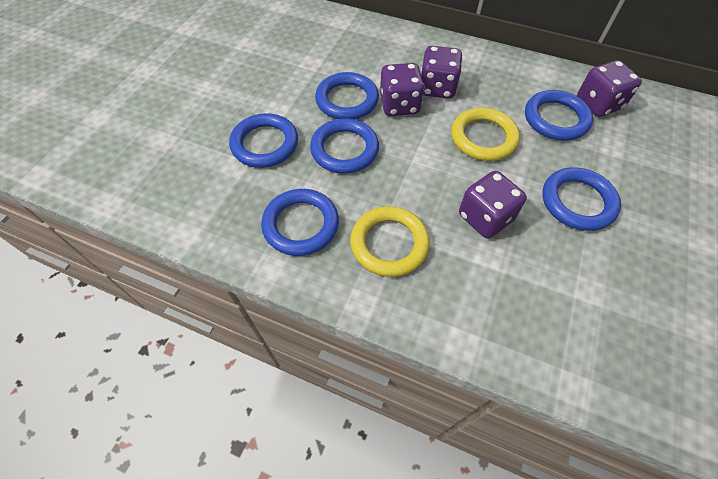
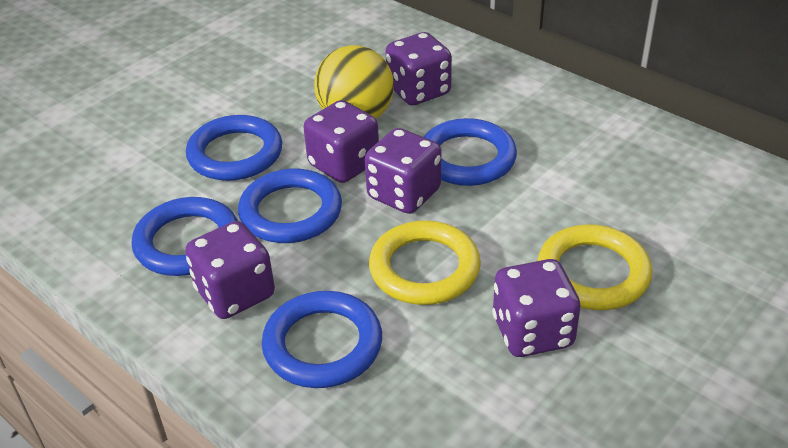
blue ring: [229,113,298,168] [261,189,339,256] [310,118,379,174] [315,72,379,119] [525,90,593,141] [542,167,621,231] = 6 -> [131,197,238,276] [186,115,282,181] [238,169,342,243] [262,291,382,388] [424,118,517,186] = 5
purple dice: [380,63,425,116] [421,46,463,99] [459,171,527,239] [577,60,642,117] = 4 -> [185,221,275,319] [304,100,379,183] [365,128,441,214] [386,32,452,106] [492,259,581,357] = 5
yellow ball: none = 0 -> [314,45,394,119] = 1

